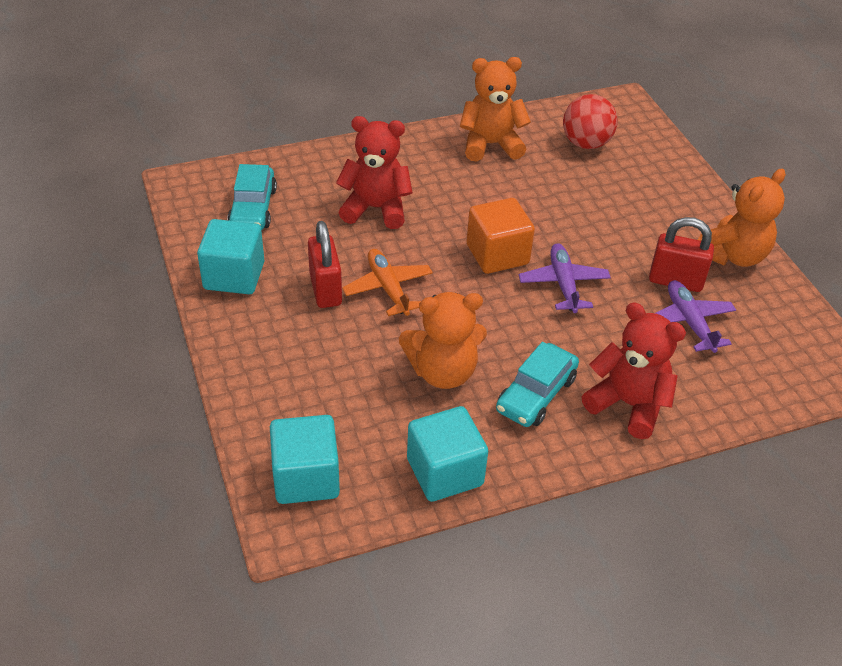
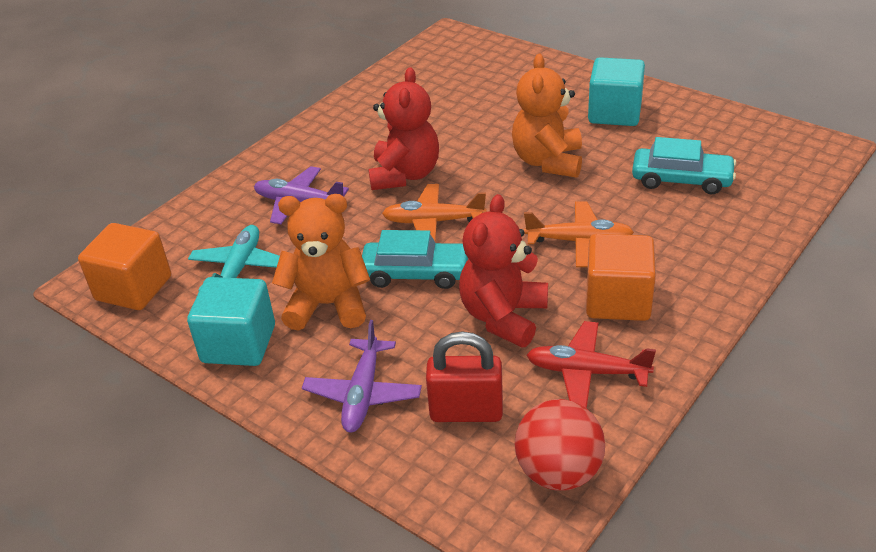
orange cube: [466,198,535,274] = 1 -> [78,223,171,310] [586,234,656,321] = 2
orange plane: [342,249,433,316] = 1 -> [382,184,487,241] [524,201,634,267] = 2
orange teddy bear: [399,292,487,389] [460,57,531,161] [698,169,786,267] = 3 -> [272,194,370,331] [512,54,582,178] = 2
red padlock: [308,221,342,308] [649,217,714,292] = 2 -> [426,332,503,422] = 1
red plane: none = 0 -> [527,321,656,408] = 1
turquoise cube: [197,219,265,294] [270,415,340,504] [407,406,488,502] = 3 -> [187,277,275,366] [588,57,645,126] = 2
turquoise plane: none = 0 -> [188,225,280,291] = 1

